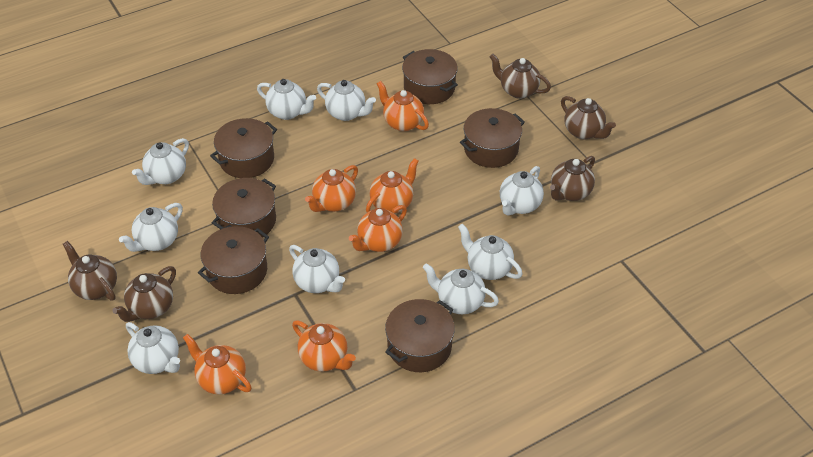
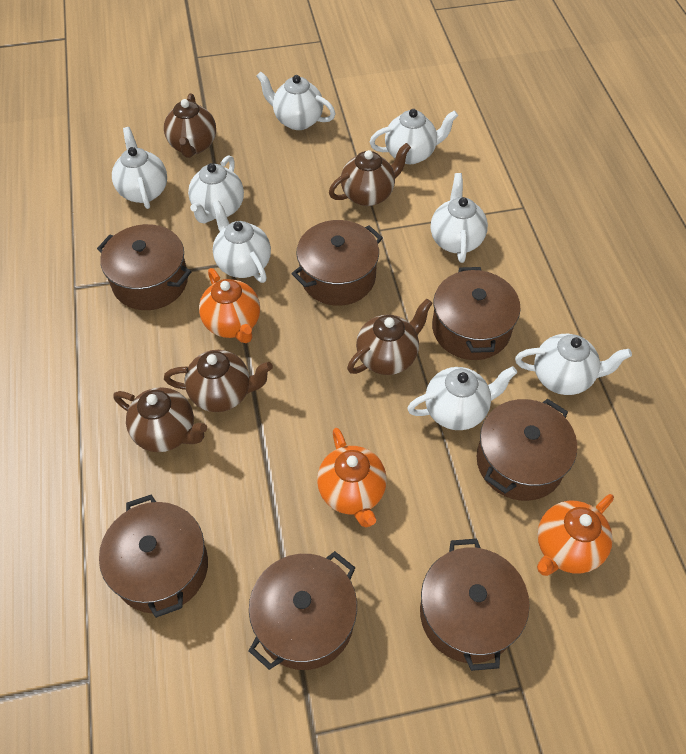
brown pot: [198,226,269,294] [210,118,277,178] [212,178,276,237] [385,299,455,372] [402,49,458,104] [460,108,525,168] = 6 -> [97,224,191,310] [99,494,208,618] [249,551,357,670] [292,220,383,306] [420,539,530,671] [432,267,520,360] [477,399,577,501] = 7
orange teapot: [183,334,252,394] [292,320,356,372] [305,165,358,212] [349,205,407,252] [366,158,419,213] [377,81,429,131] = 6 -> [199,268,260,343] [317,428,387,527] [537,494,614,576] = 3
white teapot: [119,203,183,252] [126,322,180,374] [132,138,189,185] [257,79,316,120] [289,245,345,293] [317,80,376,121] [423,263,499,314] [458,224,522,280] [500,166,544,216] = 9 -> [112,127,167,209] [188,155,244,224] [212,200,271,283] [257,71,336,130] [370,109,458,164] [407,366,517,430] [431,173,488,263] [515,334,632,395] = 8

